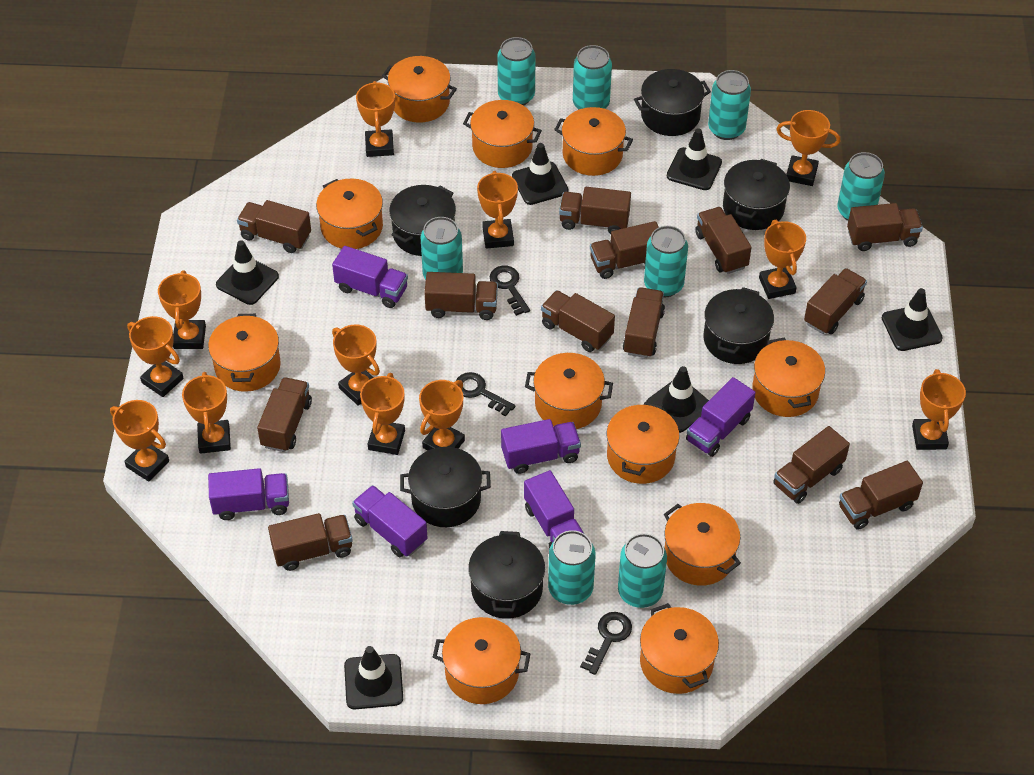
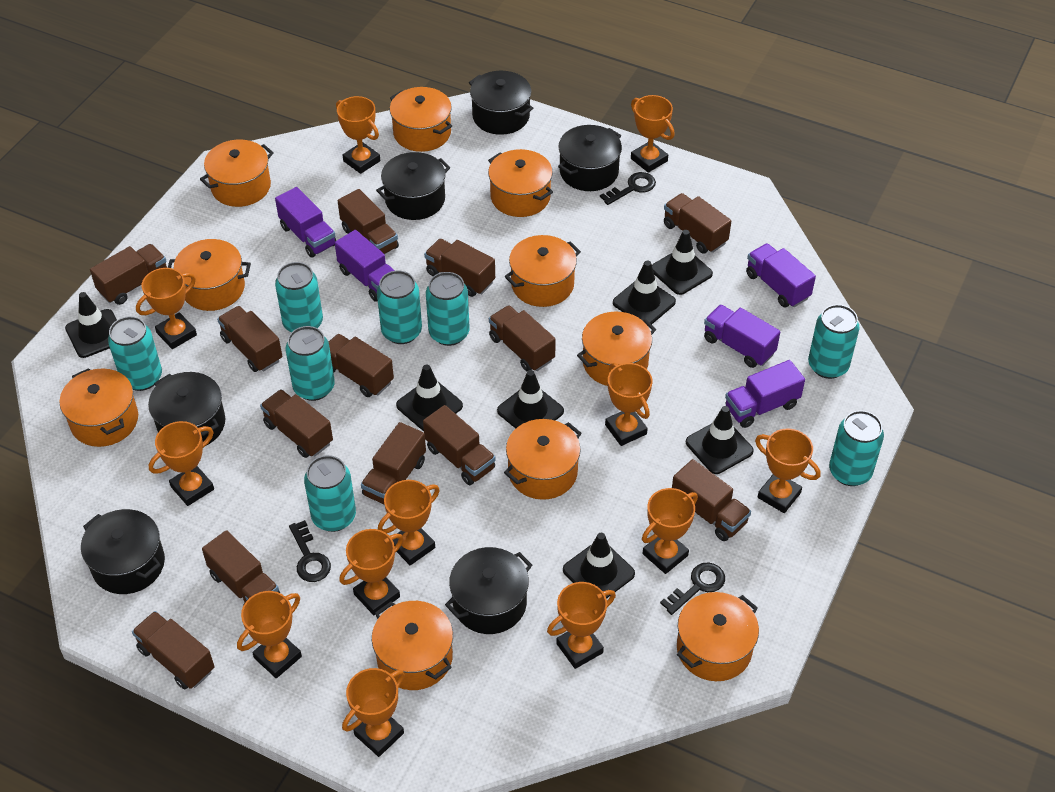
black traffic cone: [216,240,279,305] [344,646,403,709] [512,143,569,205] [646,366,709,433] [667,128,722,190] [882,288,943,351] = 6 -> [65,292,117,358] [396,364,463,431] [497,370,564,429] [563,533,635,599] [613,261,676,325] [652,230,713,295] [686,406,754,474] = 7
orange pot: [208,314,281,392] [316,178,383,249] [382,56,457,123] [433,617,530,704] [463,100,542,168] [525,353,613,429] [554,107,633,176] [607,402,680,484] [640,603,719,694] [664,503,741,586] [752,338,825,417] = 11 -> [59,368,138,447] [168,239,251,311] [200,140,274,207] [372,601,453,690] [390,87,452,152] [488,149,553,217] [504,419,582,500] [505,235,581,307] [577,311,656,386] [677,592,759,681] = 10
purple truck: [208,468,289,520] [332,246,408,308] [352,485,428,557] [501,419,581,474] [524,470,584,549] [686,377,756,457] = 6 -> [275,187,336,258] [335,230,395,302] [704,305,780,368] [725,360,805,428] [746,243,816,307] = 5

